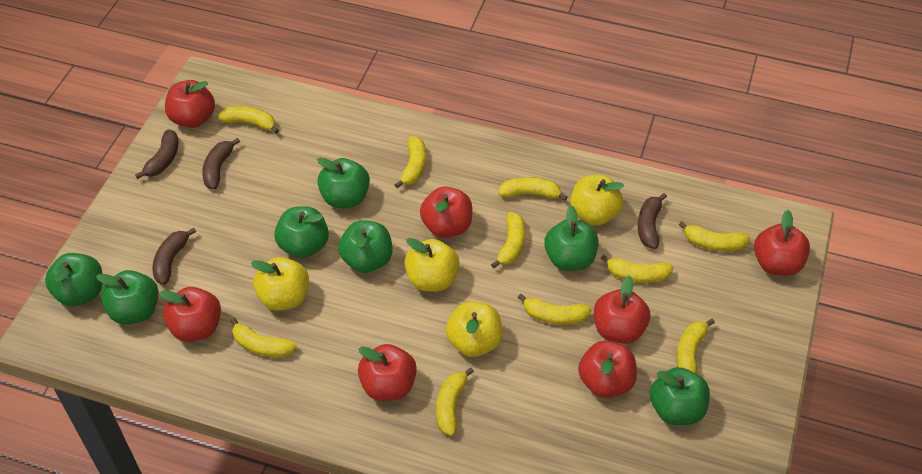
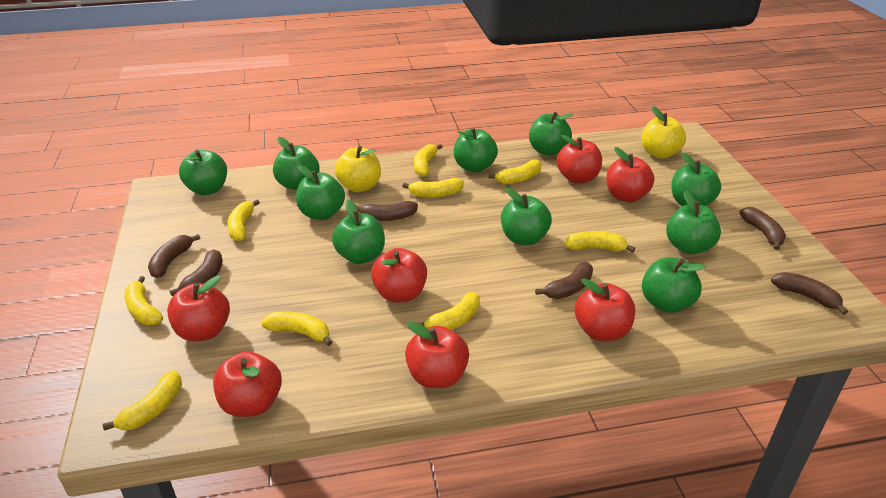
brown banana: [135,129,179,179] [152,227,196,285] [202,138,240,189] [638,193,667,249] = 4 -> [148,234,200,278] [170,249,223,296] [356,201,418,221] [535,262,593,299] [739,207,786,250] [771,272,848,315] = 6
green apple: [45,253,102,306] [96,270,159,324] [274,206,329,258] [317,158,370,208] [338,220,392,273] [544,205,598,271] [650,367,710,425] = 7 -> [179,150,227,195] [273,137,320,190] [296,165,345,220] [332,200,385,264] [454,127,498,172] [501,188,552,245] [529,112,573,156] [642,257,706,313] [666,190,721,254] [672,153,721,206] = 10
yellow apple: [251,257,309,311] [404,238,459,292] [446,302,503,357] [570,175,624,226] = 4 -> [335,146,381,192] [641,106,686,159] = 2
yellow banana: [217,106,279,134] [230,318,297,358] [395,136,426,188] [436,368,474,436] [491,212,525,268] [498,177,568,201] [518,294,592,325] [601,254,674,283] [676,319,715,373] [679,221,750,252] = 10 -> [103,370,182,431] [124,276,163,325] [227,199,260,241] [261,312,333,346] [402,178,464,198] [414,144,443,177] [416,292,480,330] [489,160,541,184] [565,231,635,252] = 9

